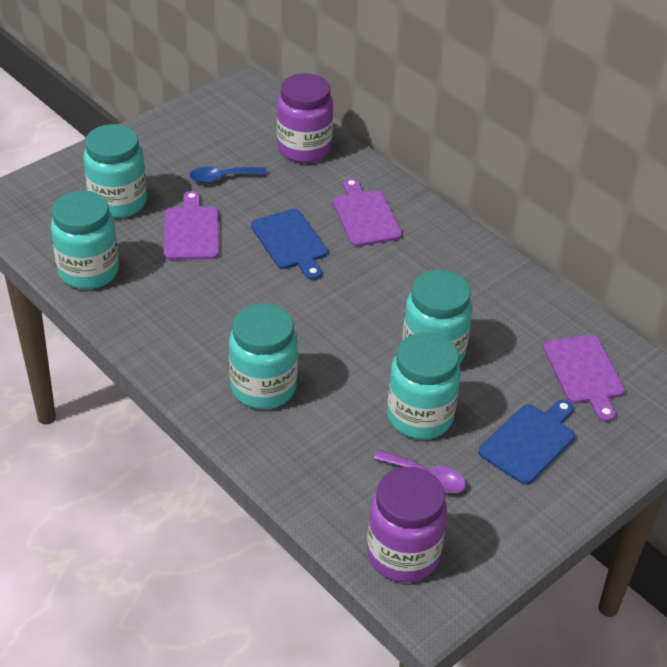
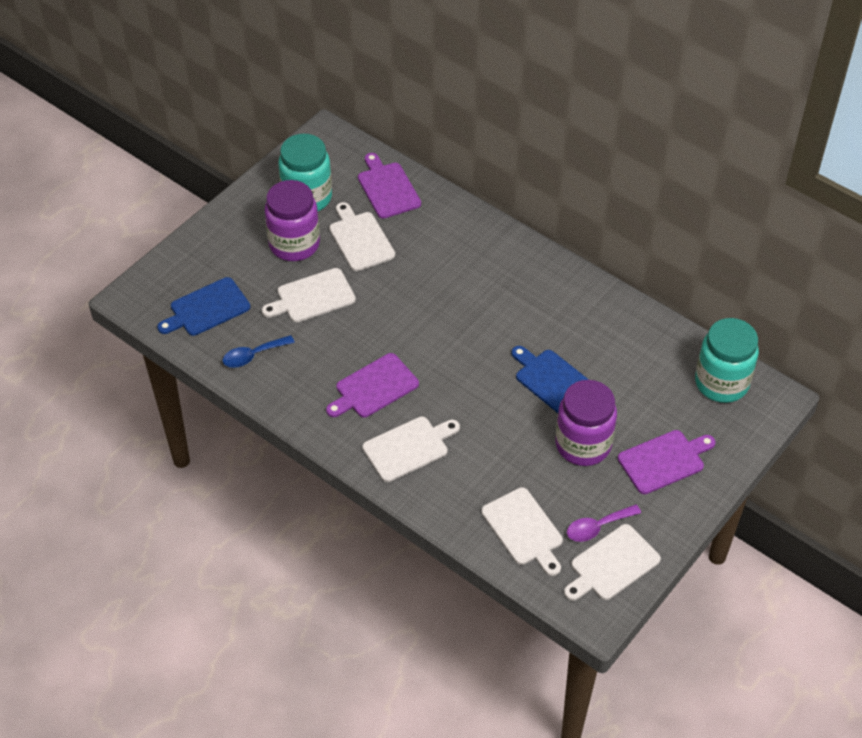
turquoise jar: [51,191,119,289] [83,124,147,218] [229,304,298,409] [387,332,461,439] [403,270,472,364] = 5 -> [278,134,332,211] [695,318,759,403] = 2
white cutting board: none = 0 -> [262,268,356,322] [329,202,395,271] [362,417,460,482] [481,487,563,576] [564,524,661,601] = 5

